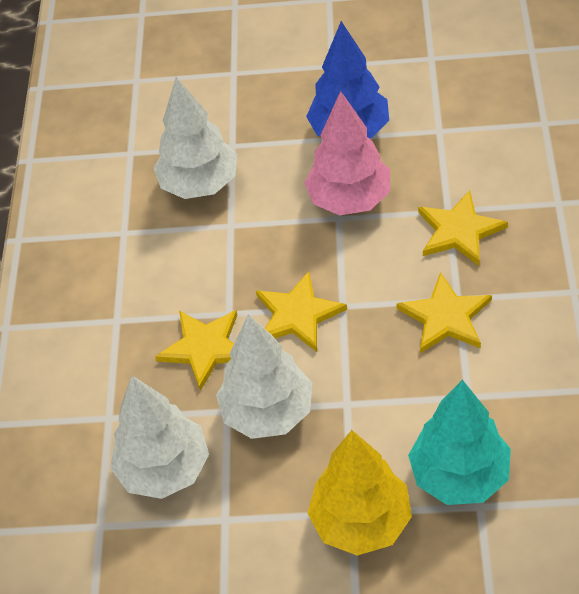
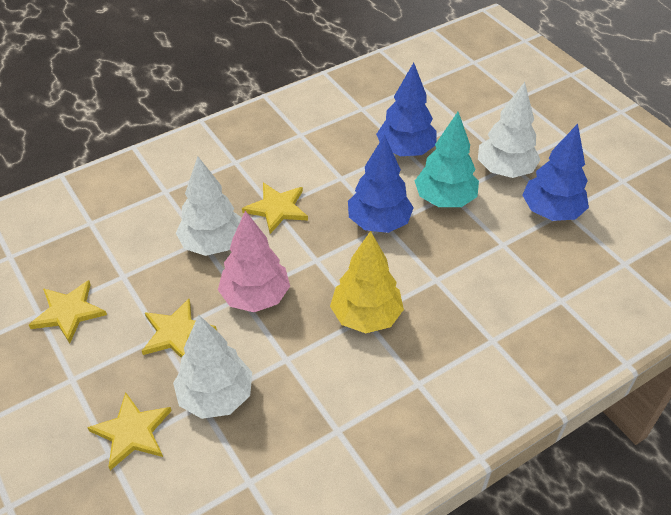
blue tree: [306,21,389,139] = 1 -> [348,134,414,233] [376,63,437,156] [522,124,589,221] = 3

